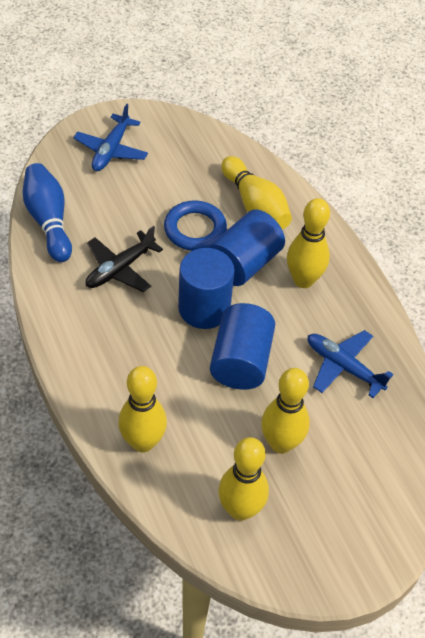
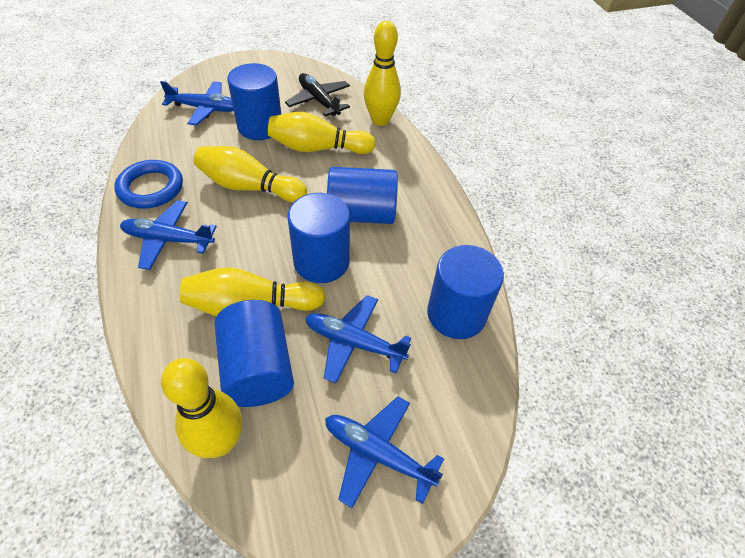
blue bowling pin: [23,163,72,262] = 1 -> none = 0
blue cylinder: [178,248,234,329] [208,209,285,286] [210,303,275,390] = 3 -> [215,300,294,407] [227,63,281,140] [288,193,350,283] [327,167,398,224] [427,245,504,339] = 5
blue plane: [73,103,148,171] [308,330,394,398] = 2 -> [120,200,217,270] [160,81,234,126] [305,295,411,383] [325,396,444,508] = 4

